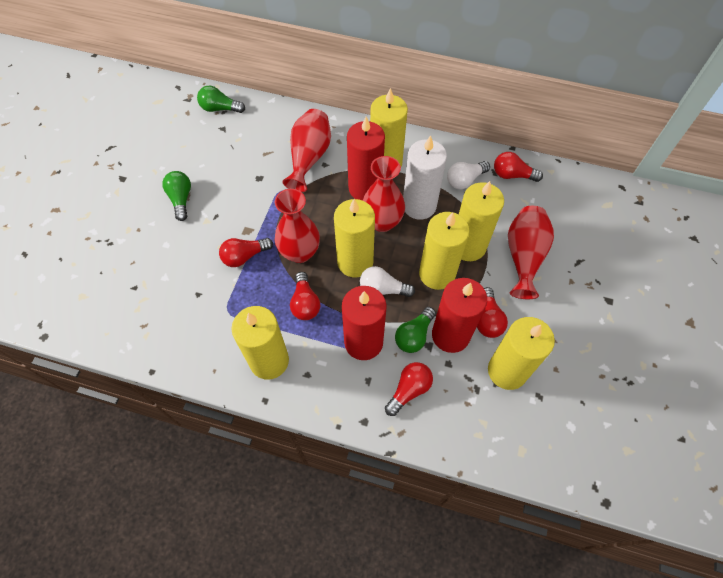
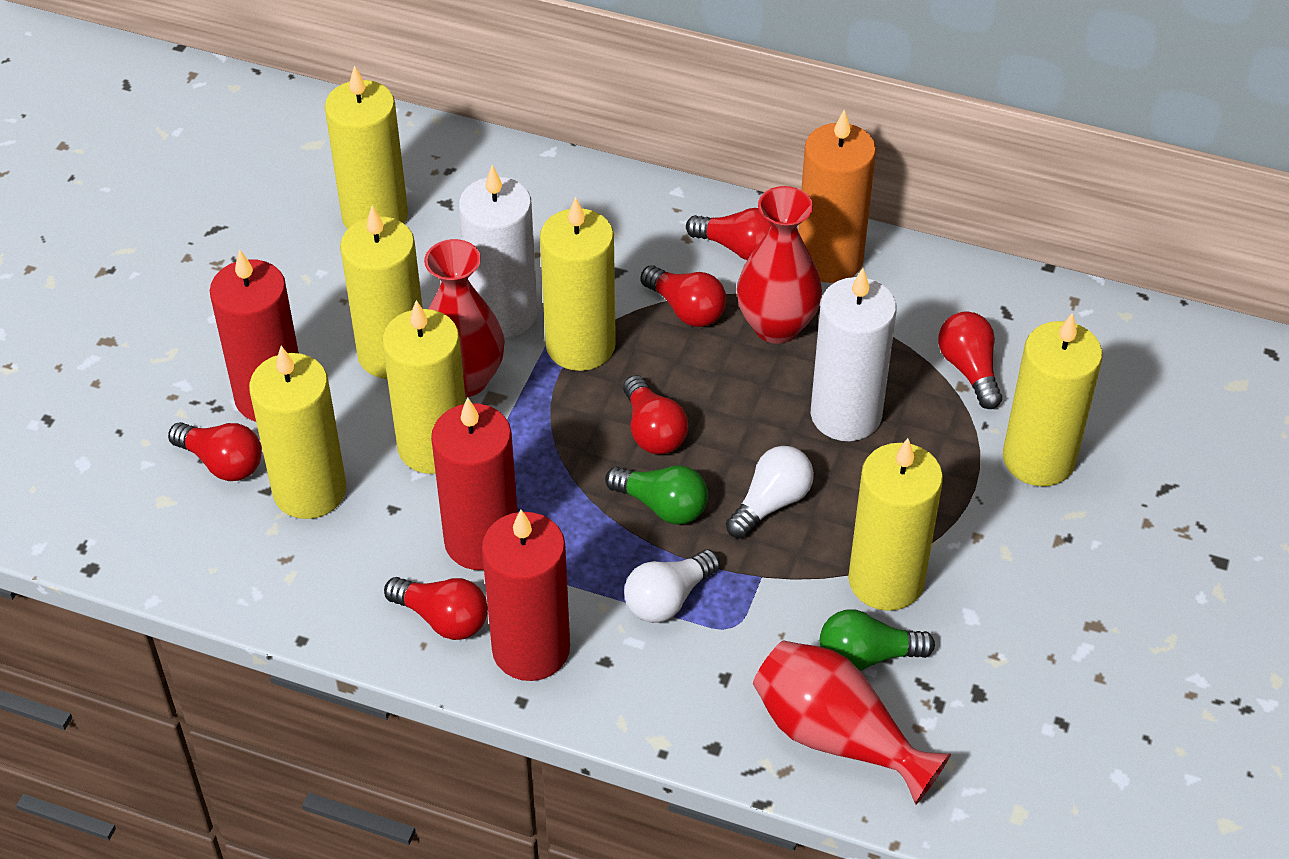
green light bulb: [162,171,191,221] [197,86,245,113] [395,307,436,353] = 3 -> [605,466,708,525] [820,610,935,671] = 2
orange candle: none = 0 -> [798,110,876,283] = 1
red light bulb: [219,238,273,267] [290,272,320,320] [385,362,433,416] [477,287,508,338] [494,152,543,182] = 5 -> [168,422,262,481] [384,577,488,640] [623,375,688,454] [640,266,726,327] [686,208,771,260] [938,311,1002,409] = 6
red vase: [275,189,320,263] [282,109,331,192] [363,156,405,232] [508,206,554,299] = 4 -> [424,239,505,397] [737,186,822,344] [753,641,951,805] = 3
white candle: [403,135,447,220] = 1 -> [459,165,538,338] [811,268,897,441] = 2
yellow candle: [231,306,289,380] [334,199,375,277] [370,88,408,167] [419,212,470,290] [459,181,504,261] [488,317,555,390] = 6 -> [249,346,347,519] [325,65,408,229] [340,206,423,379] [382,300,466,474] [540,197,616,371] [848,438,943,611] [1003,312,1103,486] = 7

